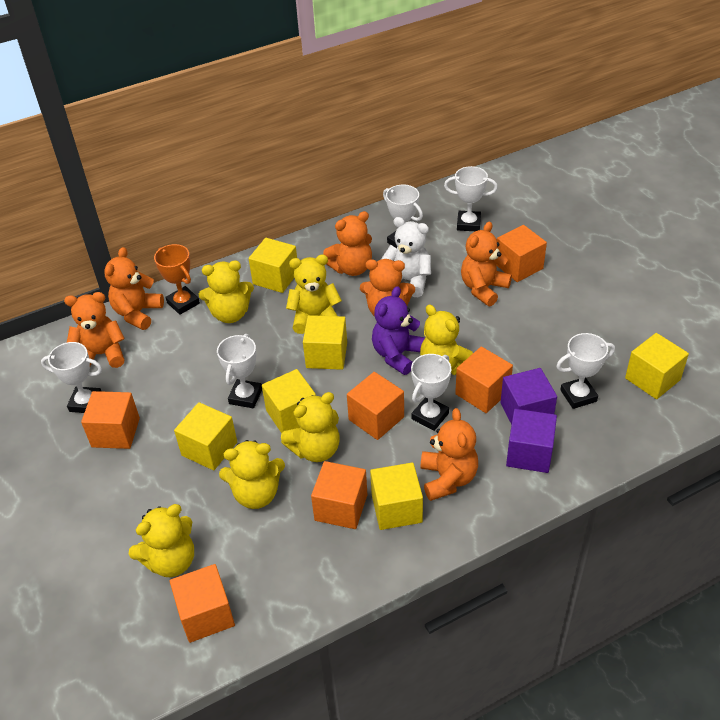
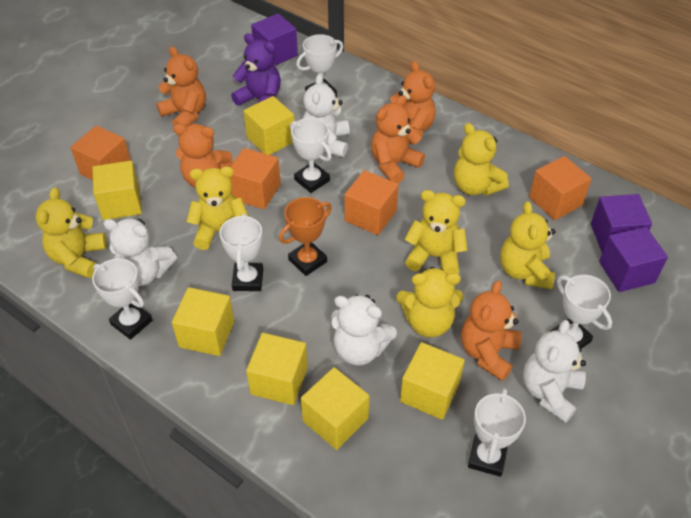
orange cube: [81,391,140,449] [170,564,235,643] [311,461,367,529] [347,372,404,440] [455,346,513,413] [496,225,547,282] = 6 -> [70,126,131,180] [230,148,281,209] [344,170,399,235] [529,156,592,220] = 4
orange teddy bear: [64,292,125,368] [104,247,164,330] [323,211,372,276] [360,259,415,317] [421,408,478,501] [461,221,512,306] = 6 -> [156,46,206,127] [173,124,233,187] [371,95,425,184] [390,61,436,144] [461,281,522,381] = 5
purple cube: [500,368,557,425] [506,409,557,473] = 2 -> [251,13,298,66] [591,194,652,253] [599,227,668,292] = 3
white teddy bear: [381,217,431,297] = 1 -> [103,218,177,286] [302,74,350,157] [331,294,397,365] [523,320,586,423] = 4

